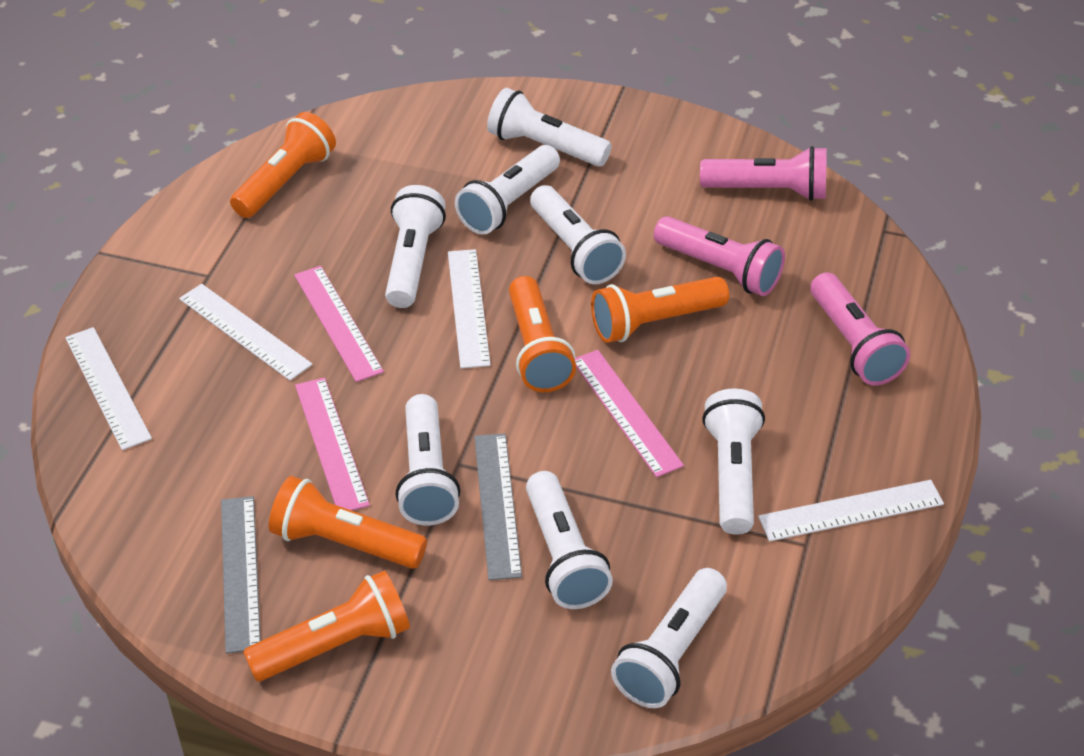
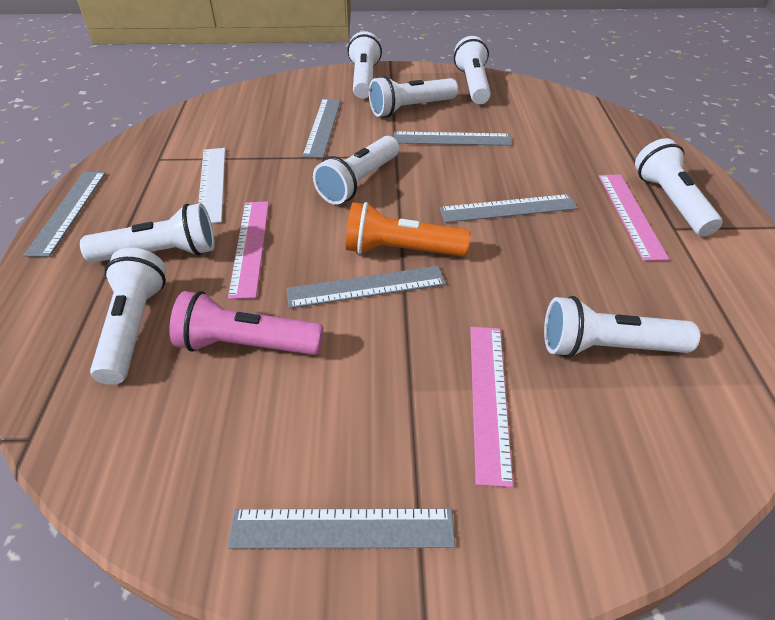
grey ruler: [221,496,261,654] [474,433,522,580] = 2 -> [24,172,106,257] [227,508,455,549] [286,266,446,308] [302,98,341,158] [394,131,512,146] [440,194,578,223] = 6
orange flashlight: [230,112,336,218] [243,571,410,681] [269,476,427,569] [509,276,576,392] [591,277,729,343] = 5 -> [346,202,471,256] = 1
pink flashlight: [654,216,785,296] [700,146,827,201] [810,272,910,385] = 3 -> [169,291,323,355] = 1
white ruler: [65,327,152,450] [179,284,312,381] [448,249,491,368] [758,480,944,541] = 4 -> [198,148,225,223] = 1

